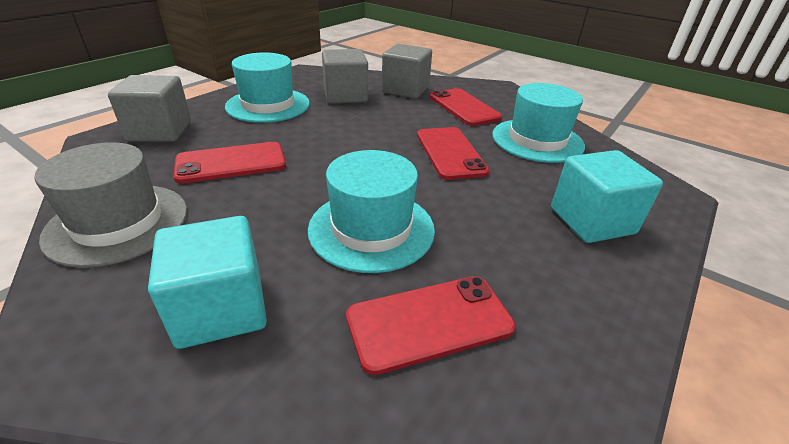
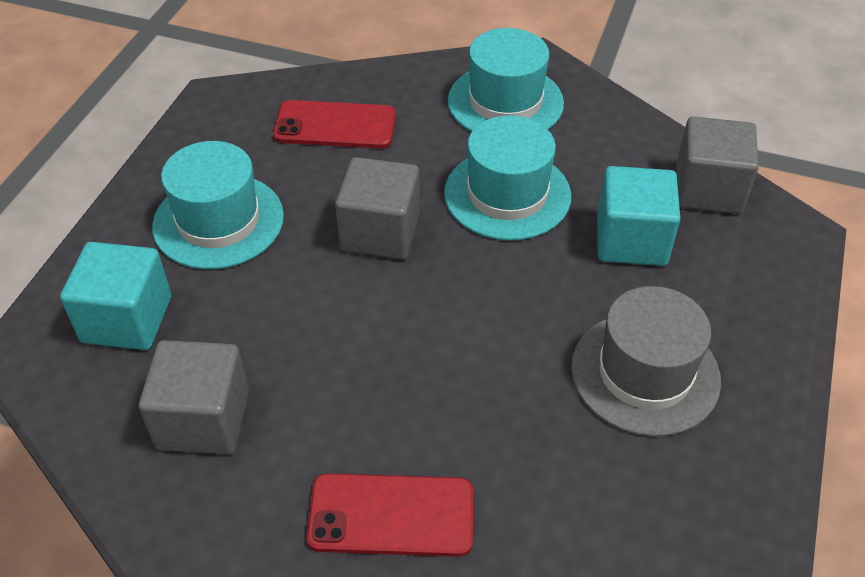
red phone: [173,142,286,184] [346,276,516,375] [417,127,490,180] [430,88,502,126] = 4 -> [273,100,396,149] [306,473,473,557] = 2

